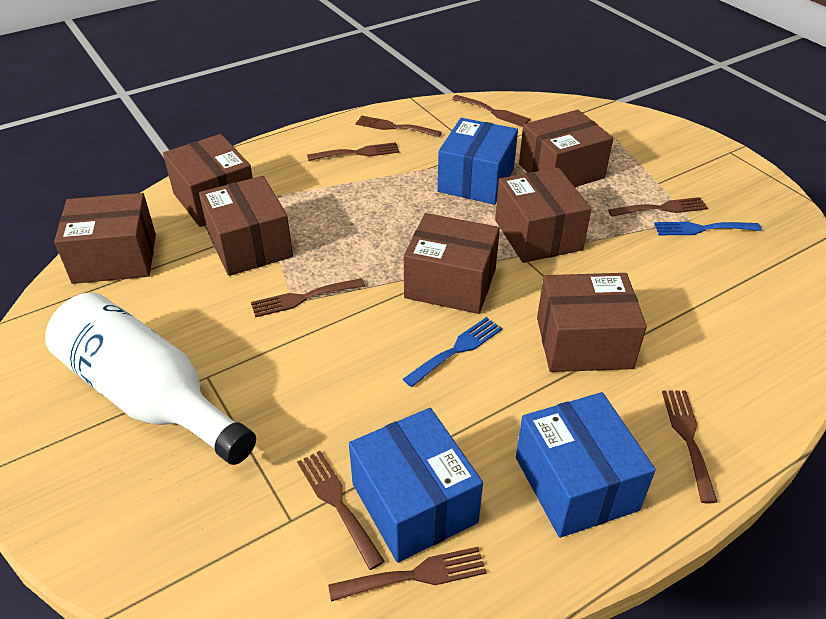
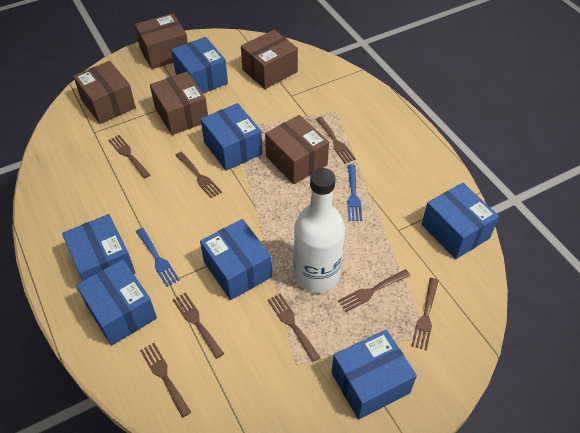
blue box: [349,408,483,563] [437,118,518,205] [516,392,656,538] = 3 -> [62,214,135,281] [76,259,157,346] [171,37,228,93] [200,219,272,300] [201,103,263,171] [331,330,417,420] [422,183,499,259] = 7
brown box: [54,193,156,284] [163,134,253,227] [199,176,293,276] [404,213,500,314] [495,168,591,263] [519,110,613,187] [537,273,647,372] = 7 -> [73,61,136,124] [135,13,188,69] [150,72,208,135] [241,30,298,89] [265,115,329,184] = 5

